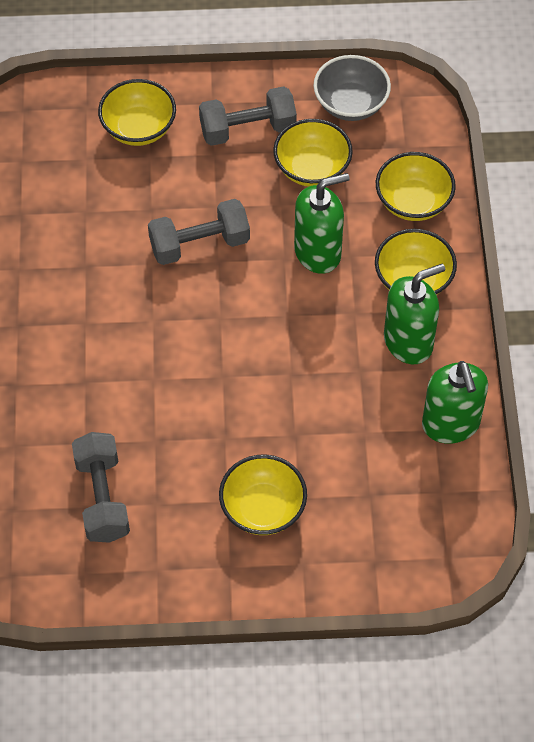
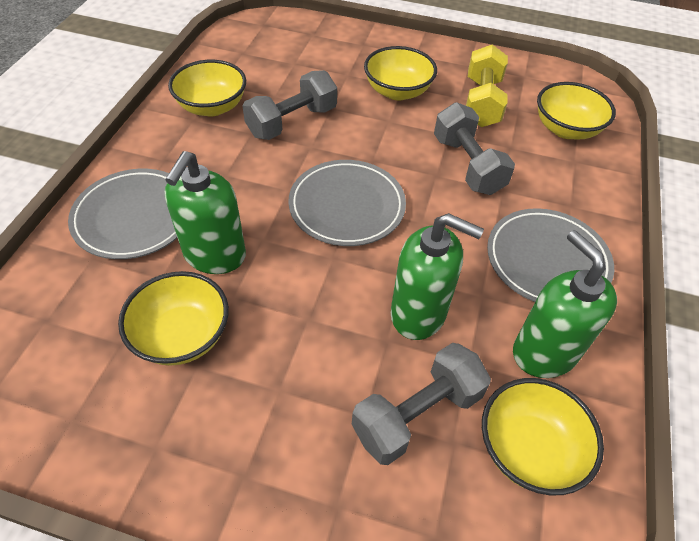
grey bowl: [313,55,391,121] = 1 -> none = 0
grey plate: none = 0 -> [68,169,177,259] [288,160,406,246] [487,208,614,302] = 3
yellow dumbbell: none = 0 -> [466,45,508,127] = 1

